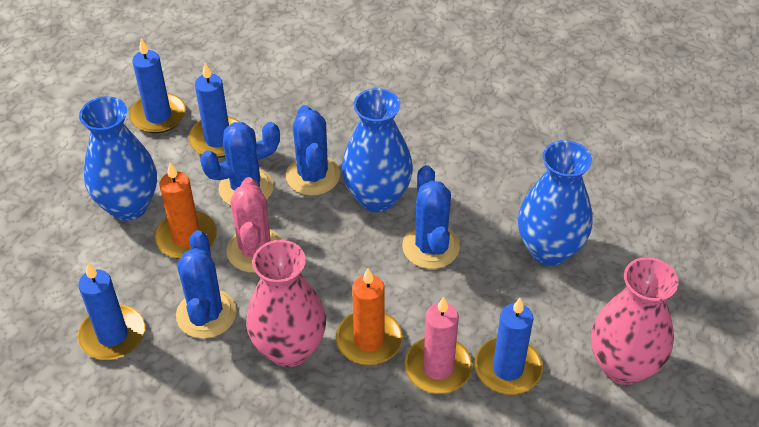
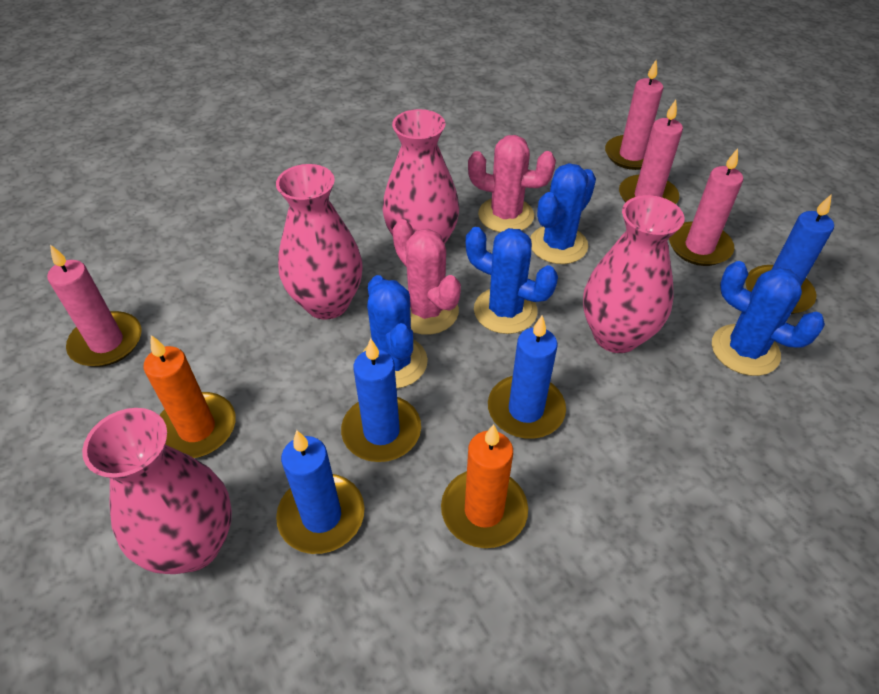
blue vase: [79,96,157,221] [342,88,413,212] [518,140,593,266] = 3 -> none = 0
pink cactus: [226,177,282,273] = 1 -> [392,219,461,335] [468,135,556,232] = 2
pink candle: [405,296,473,394] = 1 -> [47,245,141,367] [605,60,663,170] [619,100,683,204] [669,148,743,266] = 4
pink vase: [246,240,326,367] [591,257,679,385] = 2 -> [82,408,232,574] [276,164,363,320] [383,109,459,244] [583,195,684,353] = 4

